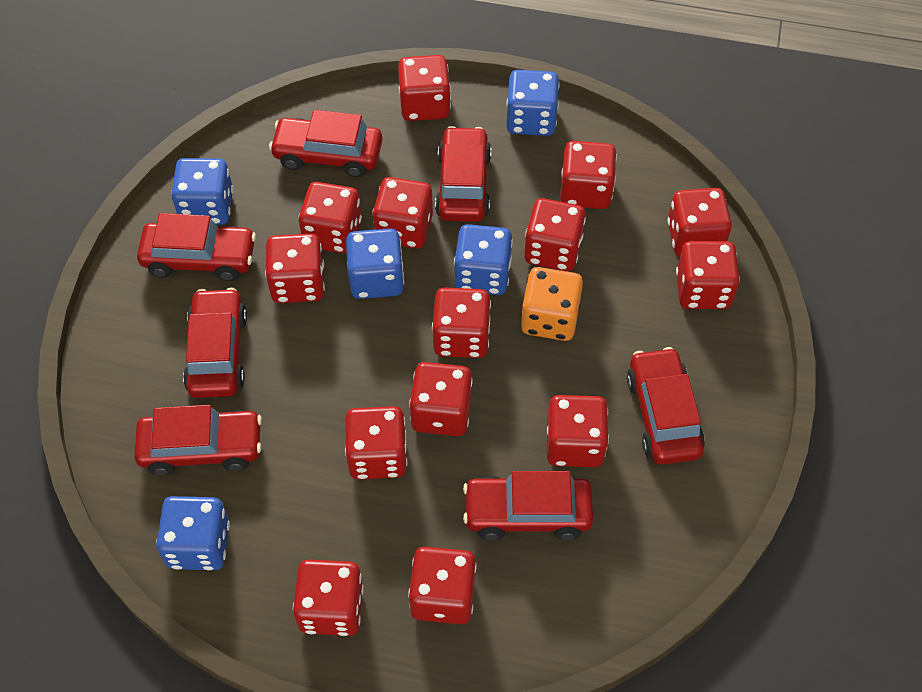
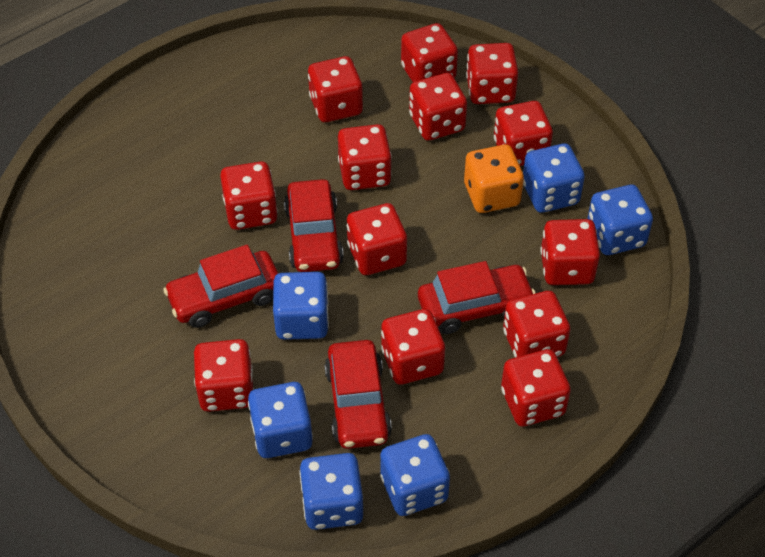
blue dice: [156,496,230,570] [171,158,233,225] [346,228,404,299] [454,224,513,295] [506,70,559,136] = 5 -> [248,382,313,458] [273,272,329,340] [299,453,363,530] [380,434,450,516] [523,143,585,213] [587,185,653,255] = 6
red car: [134,405,262,476] [137,213,256,281] [183,288,247,398] [269,110,382,177] [435,126,491,222] [463,471,593,540] [627,347,705,465] = 7 -> [163,245,279,328] [284,179,344,272] [324,340,392,449] [418,261,535,334] = 4
red dice: [265,233,325,303] [293,560,364,636] [299,182,362,253] [345,406,407,480] [372,177,433,249] [398,55,451,121] [408,547,476,624] [409,362,473,436] [432,287,491,358] [524,198,586,271] [547,395,609,467] [560,141,617,209] [668,188,732,257] [676,241,740,309] = 14 -> [194,339,254,412] [220,161,278,230] [308,56,363,122] [338,124,392,190] [347,203,407,275] [381,309,445,384] [401,23,458,82] [409,73,467,141] [466,43,518,104] [494,101,553,166] [501,349,571,426] [503,291,570,358] [540,219,600,285] = 13

